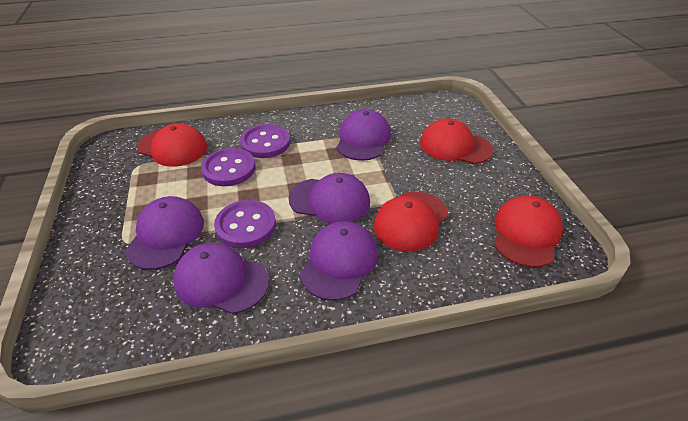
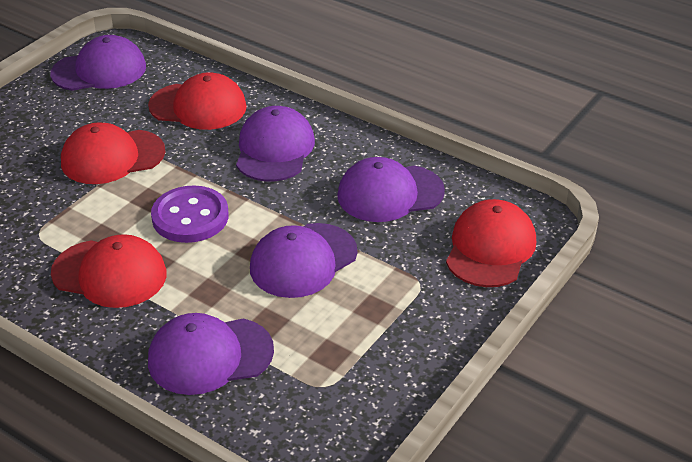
purple button: [201,148,255,186] [214,200,276,248] [240,124,290,158] = 3 -> [151,186,229,243] = 1

